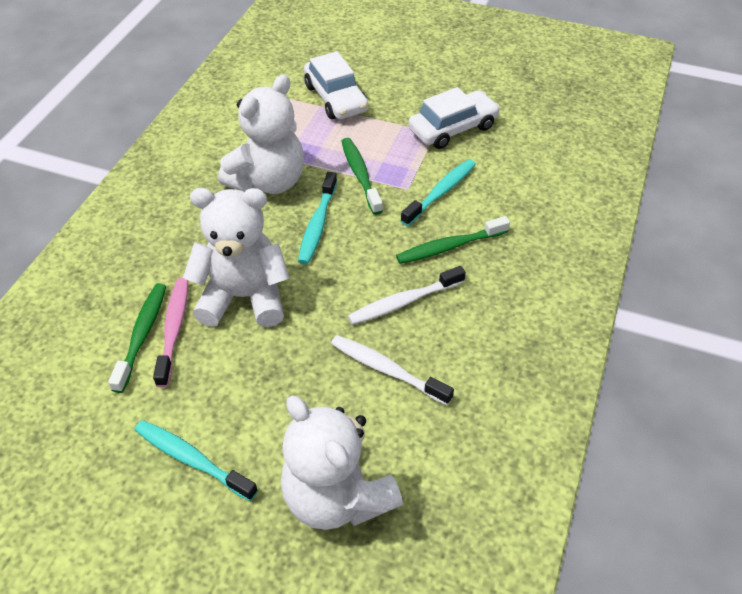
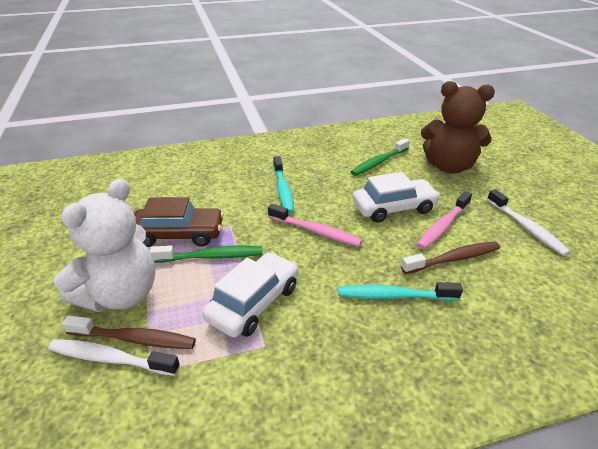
brown car: none = 0 -> [134,197,224,247] = 1
brown teddy bear: none = 0 -> [421,81,495,174] = 1
brown toothbrush: none = 0 -> [62,315,196,349] [401,241,500,274] = 2
green toothbrush: [108,283,166,393] [341,138,383,215] [396,216,510,264] = 3 -> [150,245,263,263] [351,138,410,176] = 2
pink toothbrush: [153,278,188,387] = 1 -> [268,204,363,247] [416,192,472,249] = 2
turquoise toothbrush: [135,420,258,501] [298,172,337,265] [400,159,476,226] = 3 -> [273,156,294,214] [338,282,463,301] = 2
white teddy bear: [183,188,290,327] [218,74,304,194] [281,396,403,530] = 3 -> [54,178,155,312] = 1

